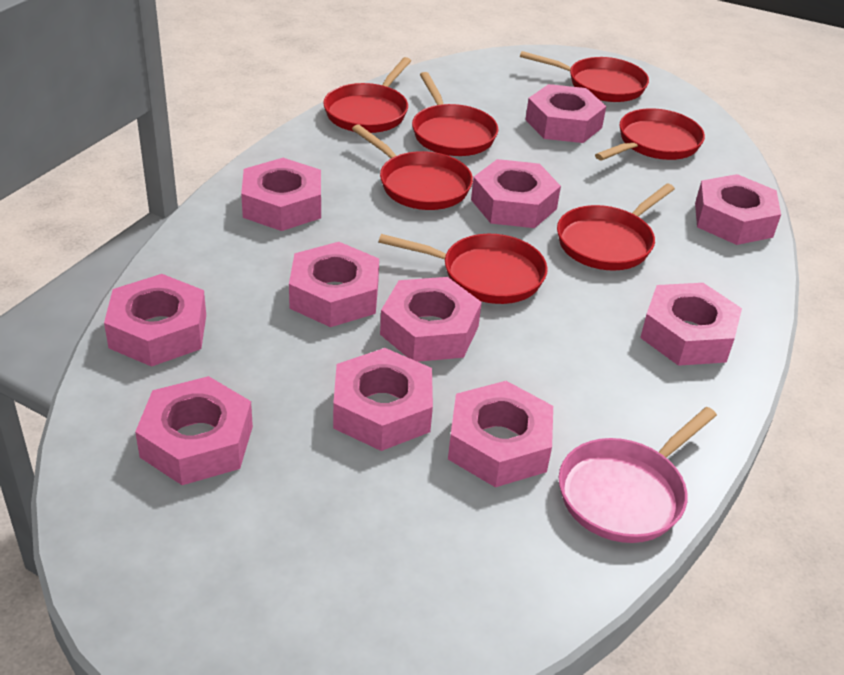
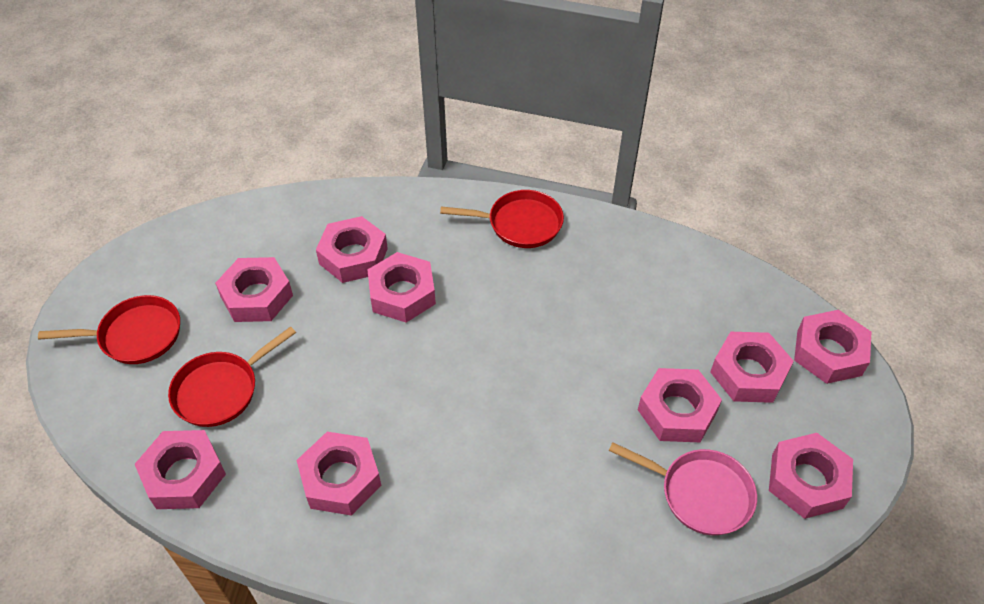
pink nut: [104,274,206,367] [135,376,253,485] [241,158,321,231] [289,242,379,327] [333,348,433,451] [380,277,482,362] [448,381,553,487] [471,159,561,228] [525,84,606,143] [640,283,742,366] [695,174,781,245] = 11 -> [135,430,226,509] [215,257,293,322] [296,432,381,516] [316,216,388,283] [368,252,436,323] [638,368,722,442] [710,332,794,403] [769,433,853,519] [794,310,871,384] = 9
red pan: [323,57,411,133] [352,125,473,210] [379,234,548,304] [412,72,498,156] [520,51,649,102] [557,183,675,270] [595,108,705,161] = 7 -> [38,295,180,364] [168,326,296,427] [440,190,564,248] = 3

